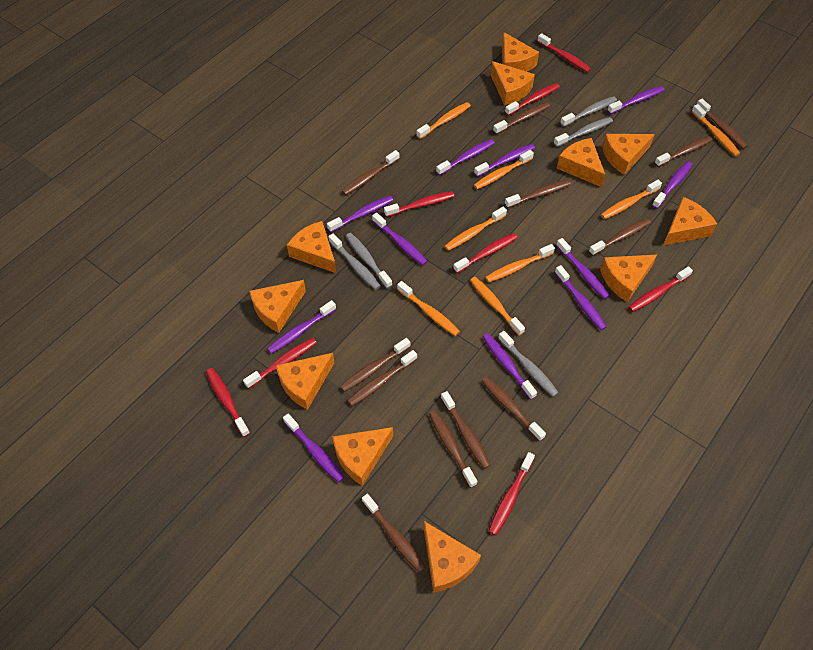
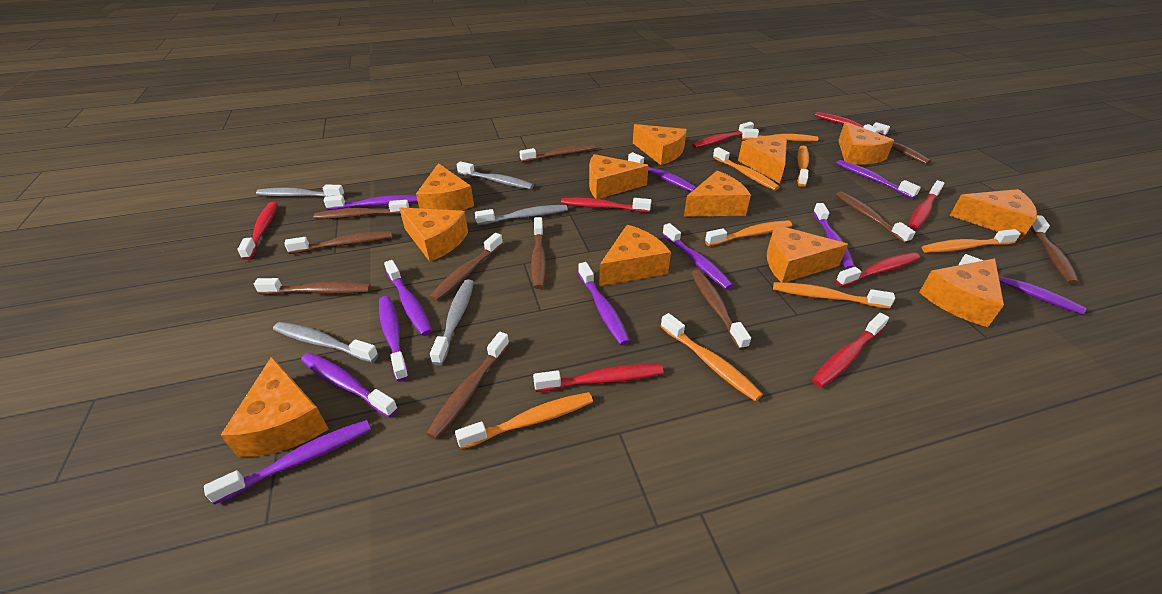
brown toothbrush: [340,338,410,392] [342,150,400,195] [348,350,417,406] [362,494,426,573] [429,411,477,488] [441,391,490,469] [481,376,546,442] [493,102,550,135] [505,180,571,208] [589,218,651,256] [654,136,713,167] [697,99,748,149] = 12 -> [254,278,371,295] [284,231,392,254] [314,200,409,219] [426,332,509,439] [430,233,503,301] [519,144,595,162] [531,217,546,289] [691,270,751,350] [836,191,915,244] [863,124,931,164] [1030,215,1079,285] = 11
orange cheese: [249,280,306,333] [276,353,334,410] [287,221,336,273] [332,427,393,486] [424,521,481,593] [490,61,535,106] [502,32,539,72] [557,138,606,187] [600,255,657,302] [602,134,655,175] [663,197,717,246] = 11 -> [220,356,329,457] [399,207,468,262] [416,163,474,211] [589,154,649,199] [599,225,671,286] [633,124,687,165] [684,171,751,217] [738,137,787,184] [767,225,848,283] [838,122,894,165] [919,258,1004,327] [950,189,1037,240] = 12

